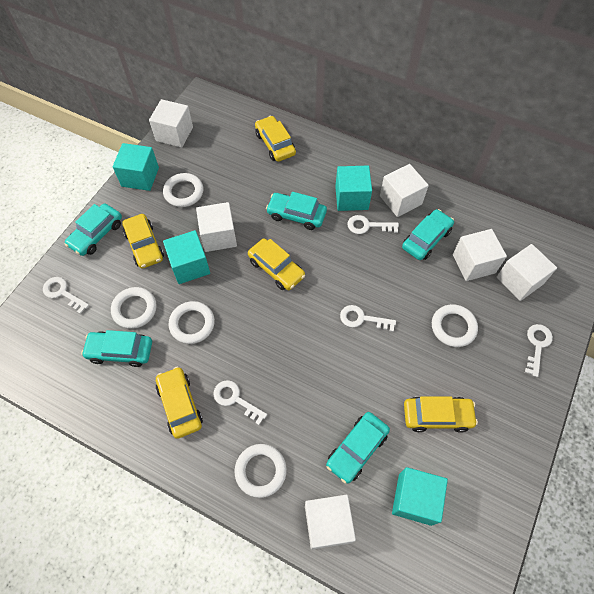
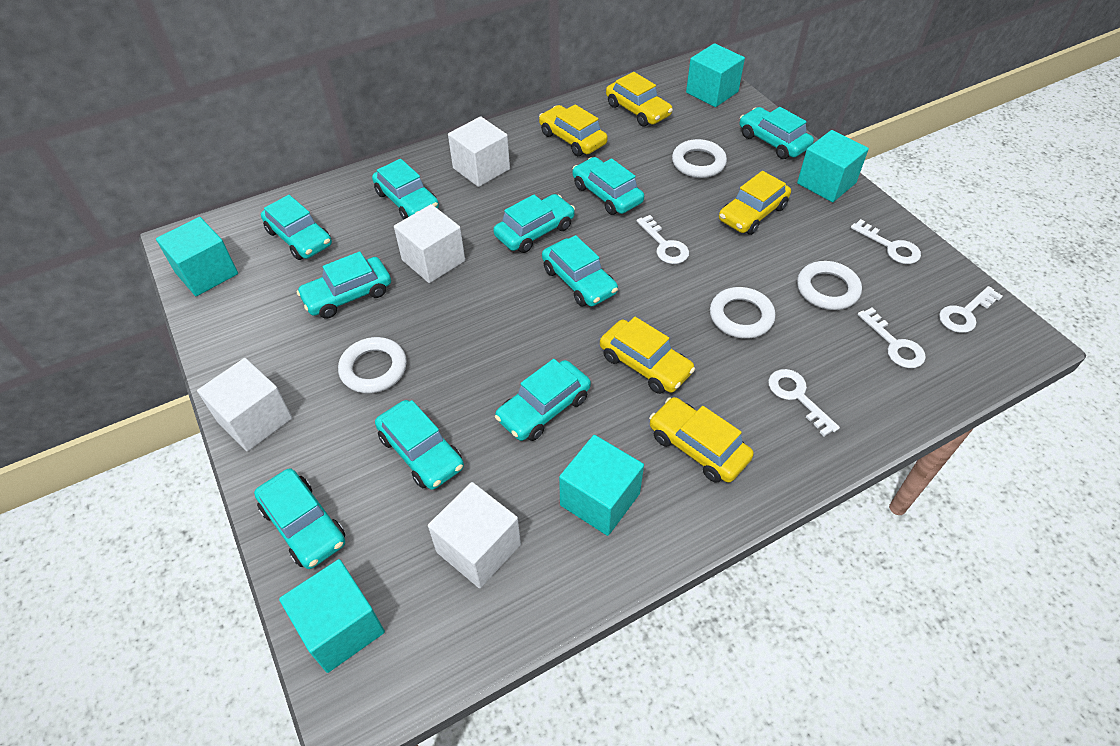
turquoise car: [65,203,122,256] [81,330,152,367] [266,192,327,230] [326,412,390,484] [402,209,454,260] = 5 -> [254,468,345,569] [261,195,332,260] [297,251,391,319] [372,159,439,219] [375,400,464,490] [493,194,575,253] [495,359,591,441] [542,235,618,307] [573,157,644,215] [740,107,814,159] = 10
turquoise cube: [113,143,159,191] [163,230,210,284] [335,166,372,211] [392,467,448,526] = 4 -> [156,217,238,296] [279,559,385,673] [559,435,644,536] [686,43,745,107] [797,130,869,202] = 5
white cube: [149,99,193,148] [196,202,237,252] [305,495,356,550] [380,164,429,217] [453,229,507,281] [496,244,557,301] = 6 -> [197,358,292,451] [394,204,465,283] [428,482,521,588] [448,116,510,187] = 4
white ring: [111,287,157,329] [163,173,203,207] [169,301,215,344] [234,444,287,498] [432,304,478,347] = 5 -> [338,337,407,393] [672,139,727,178] [710,287,776,339] [797,261,862,310] = 4

